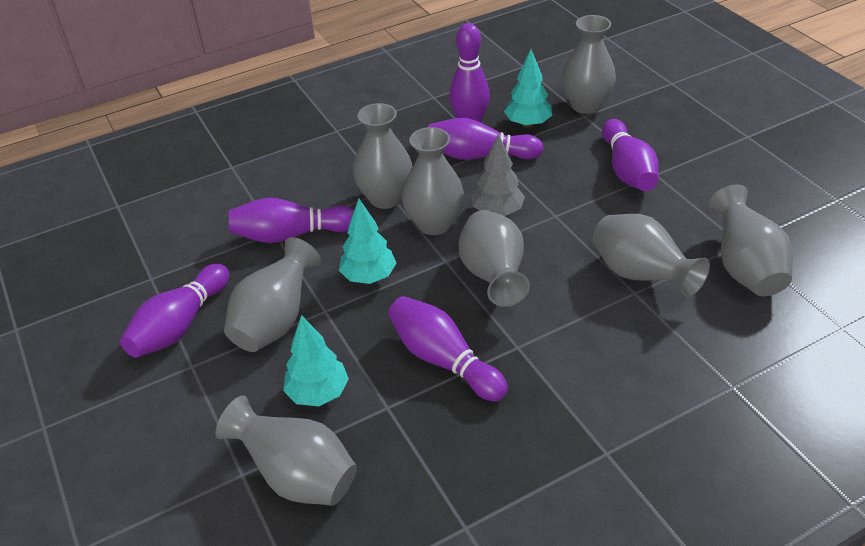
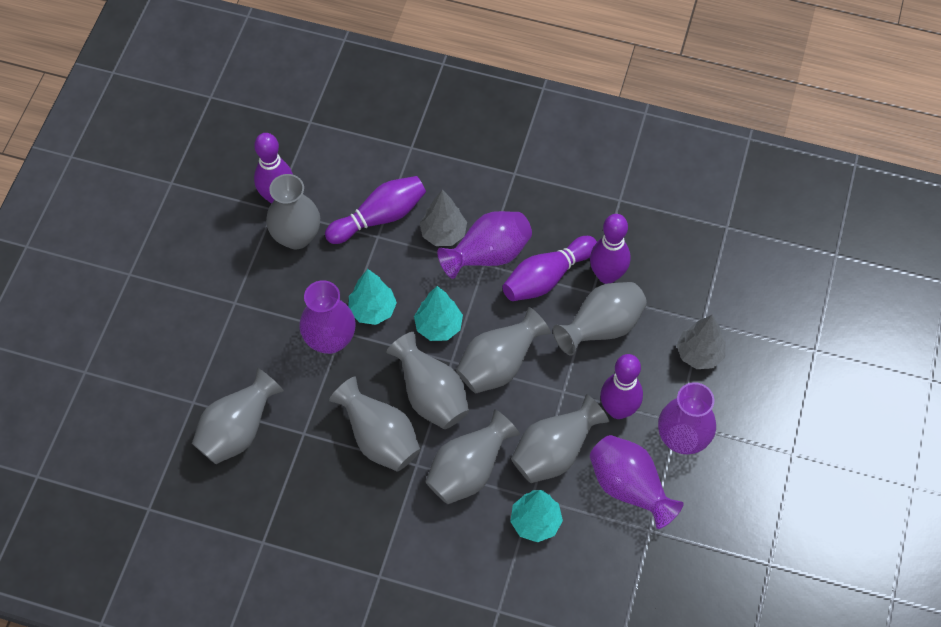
grey tree: [471,134,525,216] = 1 -> [420,190,467,246] [677,315,726,369] = 2
purple bowling pin: [120,264,229,357] [229,198,354,243] [388,296,508,401] [428,118,543,160] [449,23,490,123] [602,119,659,191] = 6 -> [254,133,293,204] [325,176,426,244] [502,236,597,301] [590,214,630,284] [600,354,643,419] = 5
purple vase: none = 0 -> [299,280,356,354] [437,211,532,279] [590,435,684,529] [658,382,716,454] = 4

